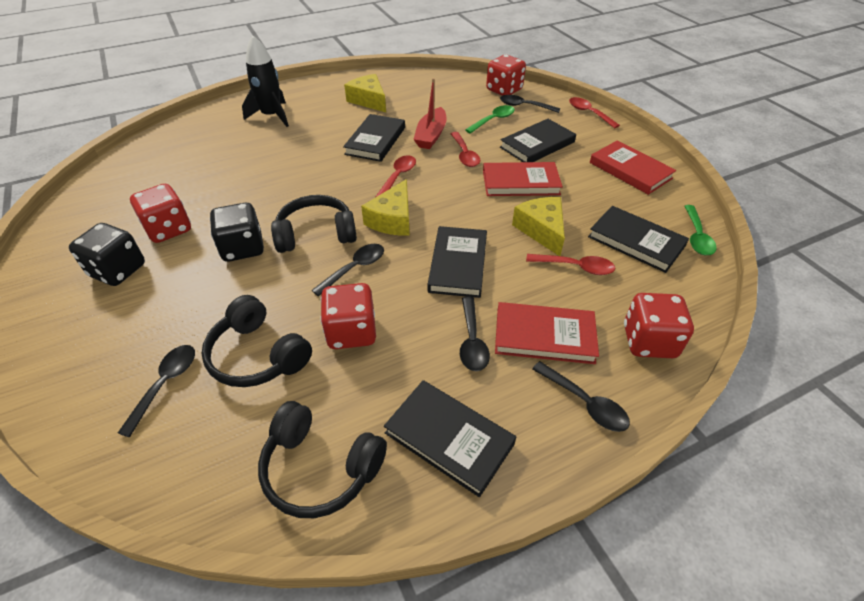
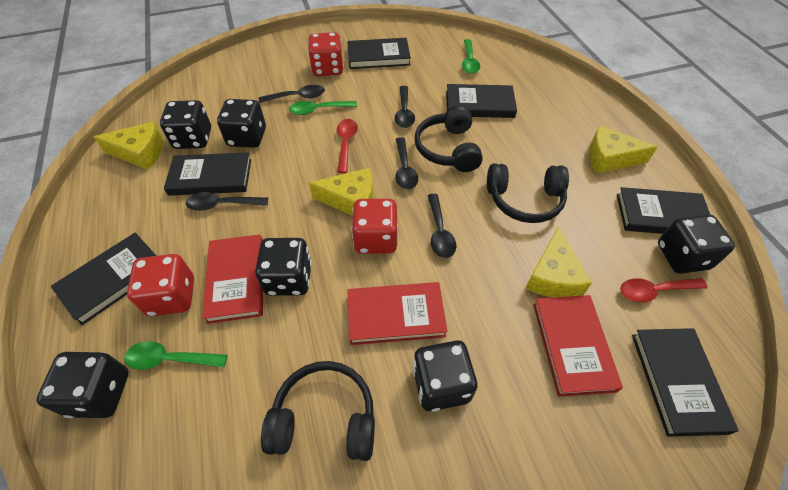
black book: [343,114,405,162] [384,380,516,497] [428,226,487,298] [500,119,576,162] [588,206,689,273] = 5 -> [50,233,156,325] [164,152,251,196] [347,38,411,69] [446,84,517,118] [617,187,710,234] [632,328,739,437] = 6
black dice: [69,223,145,286] [210,203,264,262] = 2 -> [37,351,129,418] [160,100,211,149] [217,99,266,148] [255,238,312,296] [413,340,477,412] [658,214,735,274] = 6
black rocket: [242,35,289,127] = 1 -> none = 0
green spoon: [465,105,515,134] [684,205,717,255] = 2 -> [124,341,227,370] [289,101,357,115] [462,39,480,74] = 3
red boat: [413,78,446,149] = 1 -> none = 0
red dice: [130,184,191,243] [320,283,376,349] [486,55,526,96] [624,293,694,358] = 4 -> [127,254,194,316] [308,32,344,76] [351,199,398,254] = 3
red spoon: [376,155,416,197] [451,132,480,167] [526,254,615,275] [569,97,620,128] = 4 -> [337,119,358,173] [620,278,708,303] = 2
yellow cheese: [344,74,386,112] [361,179,410,236] [512,197,565,256] = 3 -> [94,122,163,170] [309,168,373,216] [525,226,592,297] [589,125,658,174] = 4

